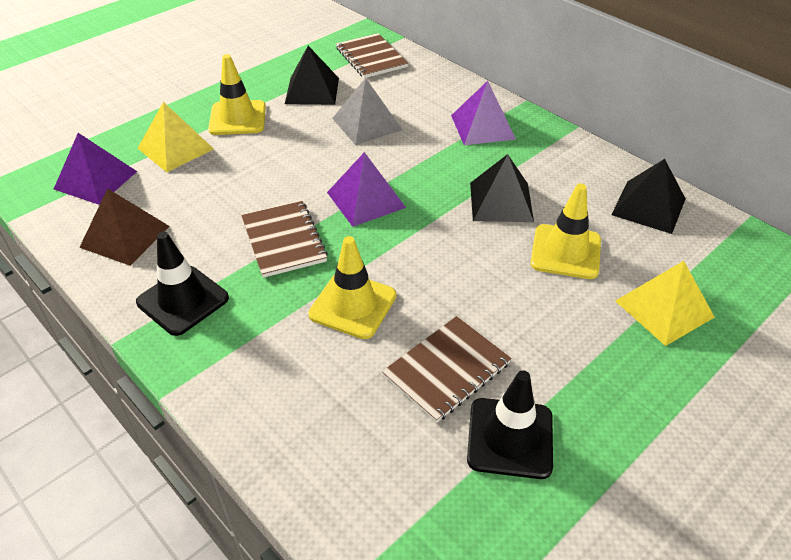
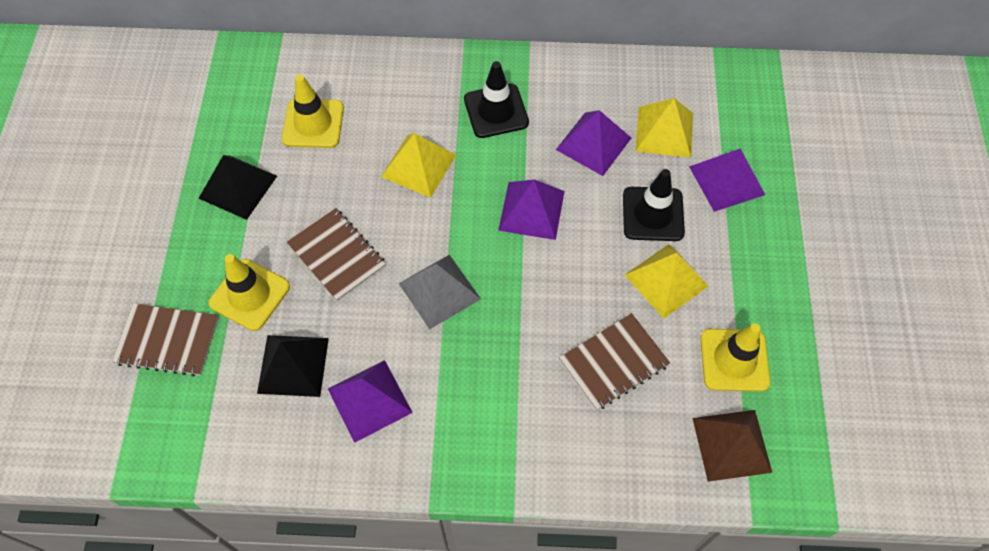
black pyramid: [285,46,339,105] [470,154,534,222] [611,159,686,234] = 3 -> [198,155,277,220] [257,335,329,397] = 2
purple pyramid: [54,133,137,205] [327,152,406,227] [451,81,516,145] = 3 -> [328,360,413,443] [498,180,565,240] [556,110,631,176] [689,148,765,212] = 4
yellow pyramid: [138,102,214,172] [615,261,715,346] = 2 -> [381,133,456,198] [625,244,709,319] [635,98,693,158] = 3

